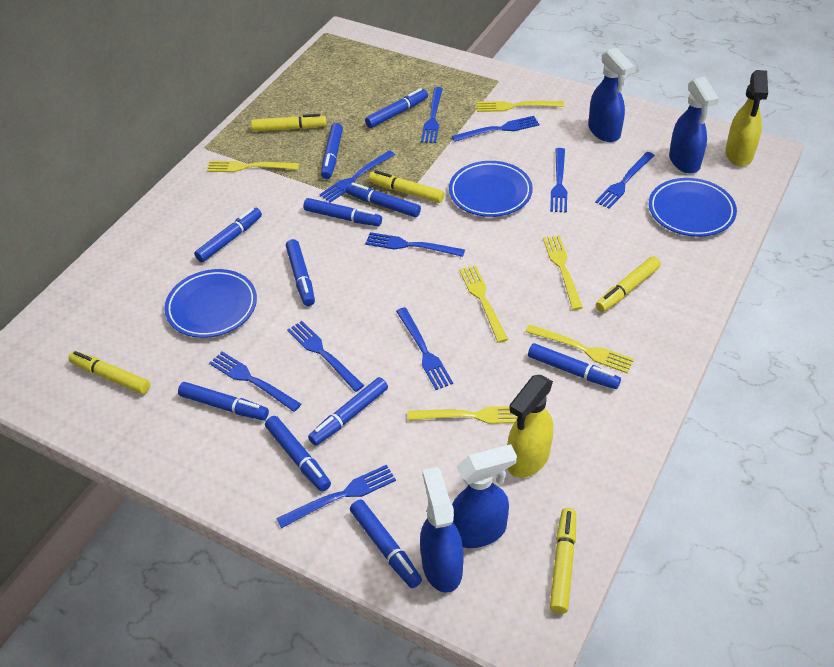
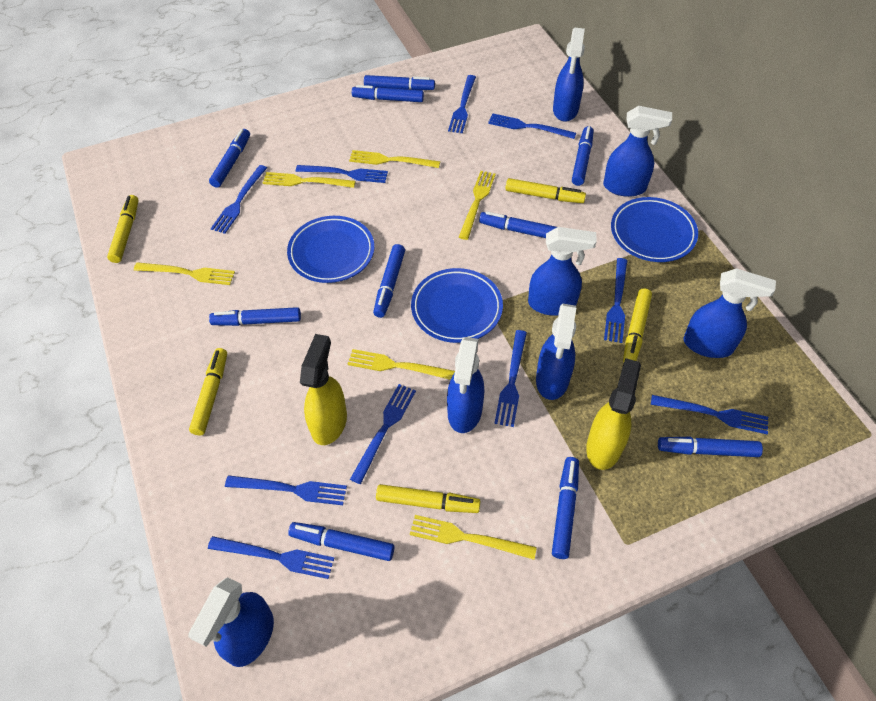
blue marker: [178,382,269,420] [194,208,262,262] [265,416,331,492] [286,239,315,306] [303,198,382,226] [308,377,388,446] [321,123,343,179] [346,183,421,217] [350,499,422,588] [365,88,428,128] [528,343,621,389] = 11 -> [209,129,250,188] [209,307,301,326] [288,522,394,561] [352,85,424,102] [364,75,435,90] [373,244,405,318] [479,211,557,238] [552,457,579,559] [572,126,593,186] [658,437,763,457] = 10
blue spray bottle: [420,467,463,593] [452,444,517,548] [588,47,634,142] [669,77,719,174] = 4 -> [188,577,274,667] [447,337,484,433] [528,227,597,316] [536,304,576,400] [553,28,585,122] [603,106,672,197] [683,268,776,358] = 7

